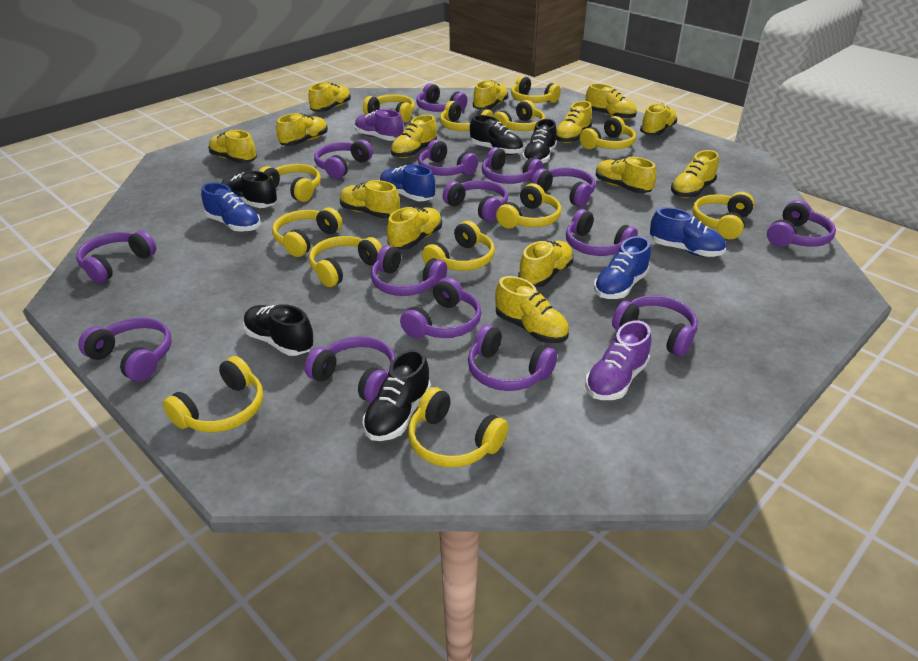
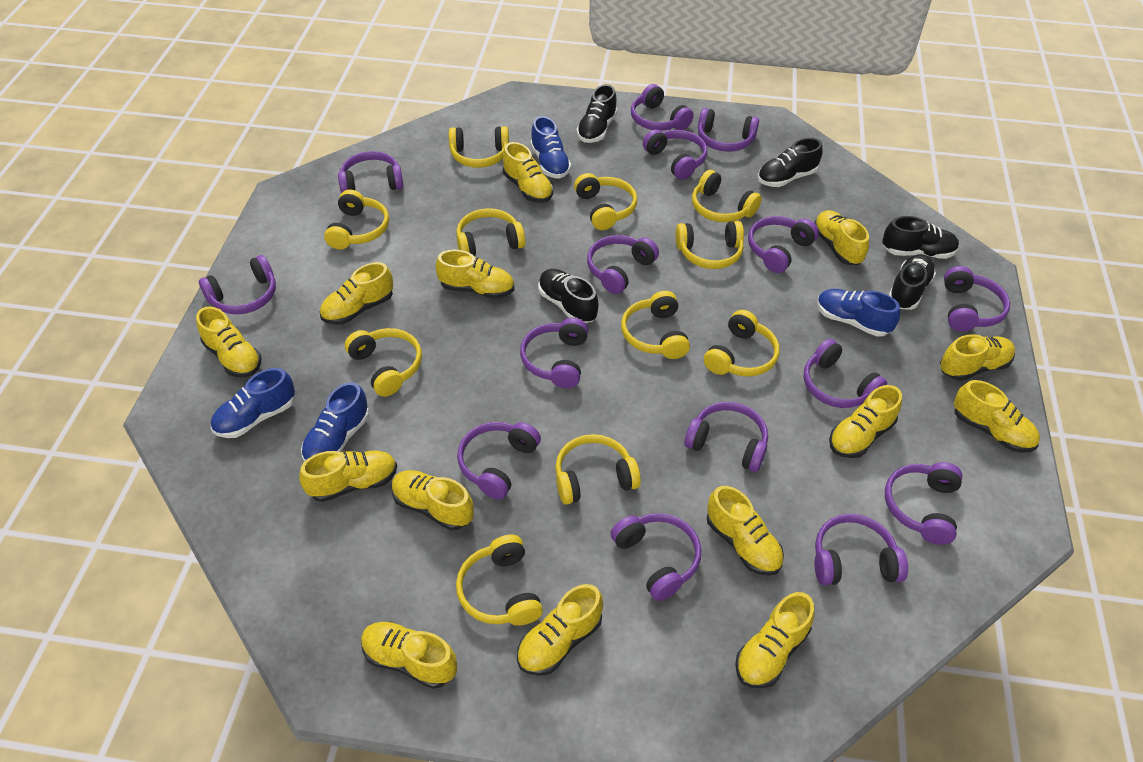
purple shoe: [355,109,403,141] [585,321,651,400] = 2 -> none = 0
yellow headphones: [163,356,263,432] [259,164,321,202] [272,208,342,257] [309,236,382,287] [363,94,415,123] [408,387,508,467] [422,221,495,271] [440,101,493,131] [493,100,545,131] [496,183,562,229] [511,76,561,103] [580,116,636,149] [692,192,755,239] = 13 -> [324,190,389,250] [345,328,422,397] [449,126,509,168] [456,208,525,257] [456,535,543,626] [555,434,641,505] [574,173,637,230] [621,291,690,359] [676,221,744,269] [692,170,762,222] [704,310,780,377] = 11

